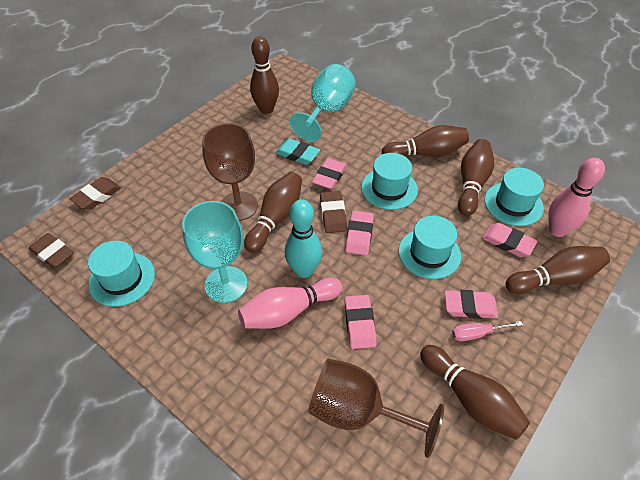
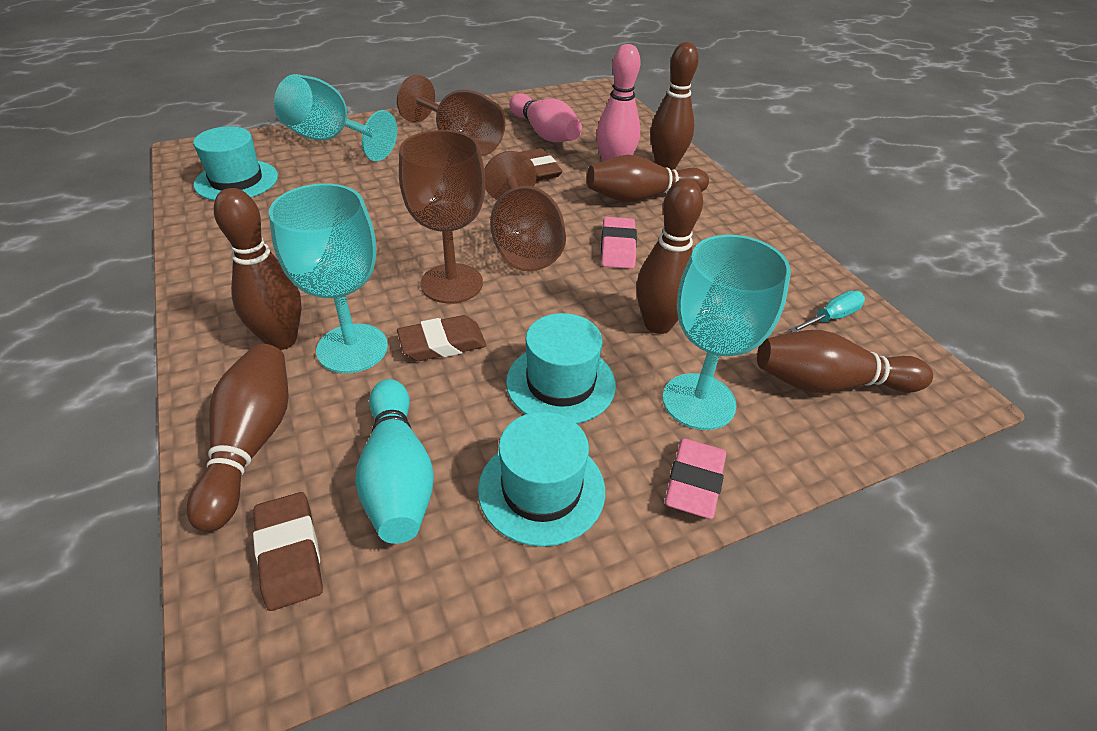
brown goblet: [202,123,258,221] [308,359,444,458] = 2 -> [397,75,505,156] [399,130,485,304] [484,151,566,271] = 3
pink eraser: [312,158,347,189] [345,211,374,256] [345,295,376,349] [445,290,498,319] [482,223,538,257] = 5 -> [601,217,637,269] [665,438,726,519] = 2
pink screwdriver: [452,321,523,341] = 1 -> none = 0
turquoise eraser: [276,138,320,165] = 1 -> none = 0
turquoise goblet: [182,201,248,303] [290,64,356,141] = 2 -> [269,183,388,373] [274,74,397,161] [662,235,791,430] = 3
turquoise hat: [88,241,155,307] [361,153,418,210] [399,216,461,279] [485,168,544,226] = 4 -> [193,126,278,201] [478,412,605,547] [506,313,616,424] = 3
turquoise screwdriver: none = 0 -> [789,291,865,332] = 1

